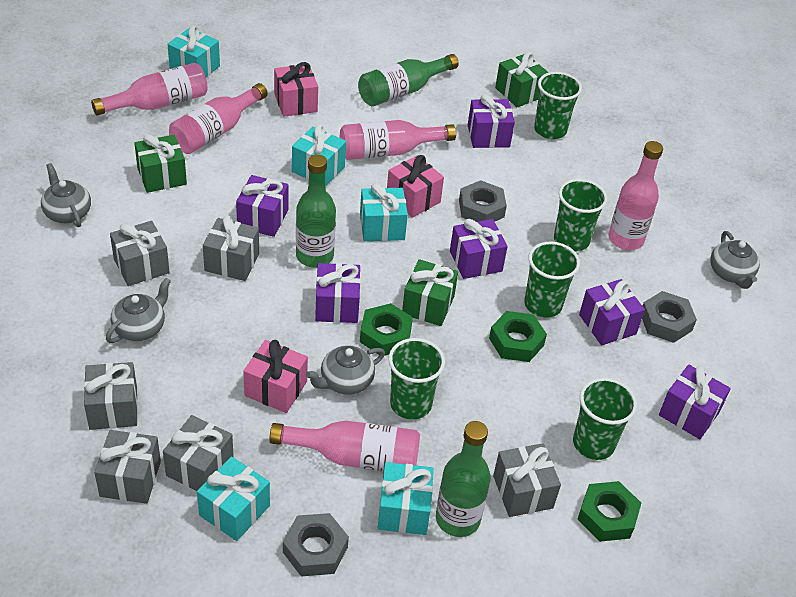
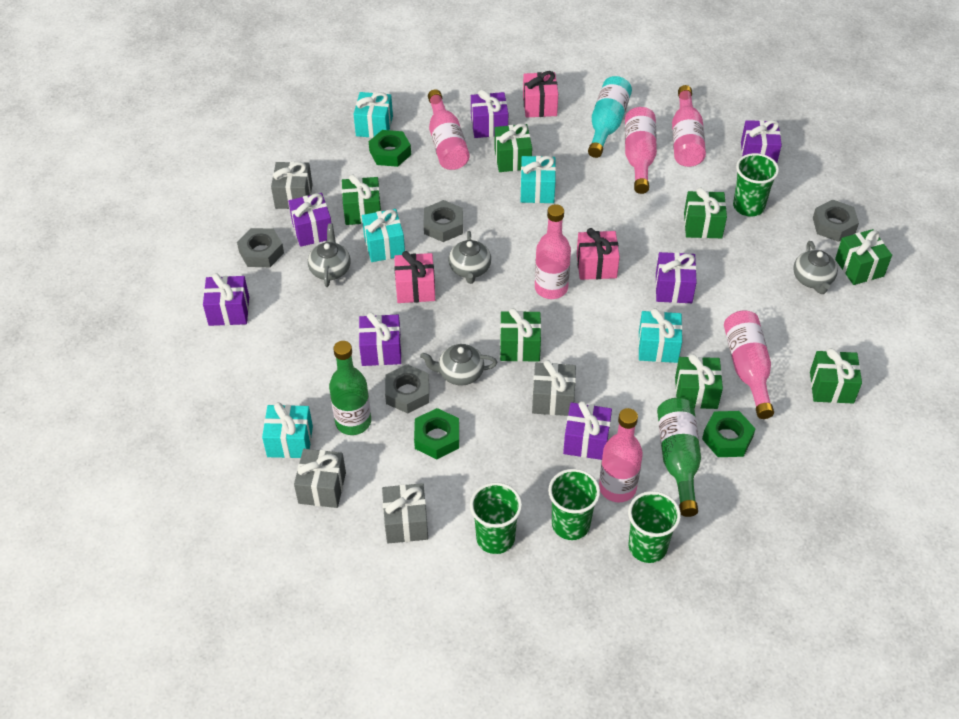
green bottle: [296,155,336,268] [358,54,459,106] [436,421,491,537] = 3 -> [329,341,371,435] [657,398,701,517] = 2
green cup: [388,338,445,420] [524,241,580,318] [534,72,582,139] [554,179,608,252] [573,378,637,460] = 5 -> [470,482,522,554] [548,469,600,540] [628,491,681,563] [733,153,779,217] = 4
green gift: [134,134,187,193] [402,259,458,326] [495,52,549,107] = 3 -> [342,175,381,225] [494,123,532,172] [500,308,541,362] [675,354,723,409] [684,188,727,238] [810,348,862,404] [835,229,892,285] = 7
grey gift: [84,362,138,430] [94,430,161,504] [110,221,170,286] [163,415,234,491] [203,216,259,281] [493,443,561,517] = 6 -> [271,162,313,209] [294,449,346,508] [382,483,428,543] [532,360,576,416] = 4
grey nut: [283,513,349,577] [459,180,507,222] [642,291,697,343] = 3 -> [237,228,284,267] [385,364,429,413] [423,200,463,242] [813,199,859,242] = 4
pink bottle: [91,63,208,115] [169,83,268,154] [269,421,420,471] [340,120,456,160] [608,141,663,250] = 5 -> [428,89,470,170] [535,204,571,299] [599,408,643,502] [625,107,657,194] [672,85,706,167] [724,310,774,419] = 6
purple gift: [236,175,289,237] [315,263,361,323] [450,219,508,279] [468,94,515,148] [579,279,645,345] [659,365,731,439] = 6 -> [203,273,249,326] [288,193,332,247] [359,312,402,366] [471,90,508,138] [563,401,612,460] [655,252,697,303] [741,120,782,163] = 7
turquoise bottle: none = 0 -> [588,76,632,158] = 1

